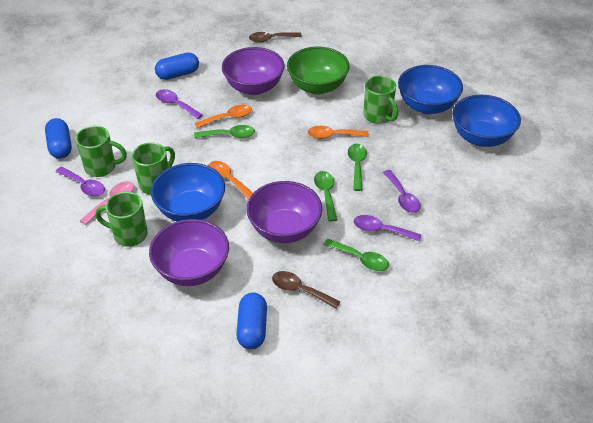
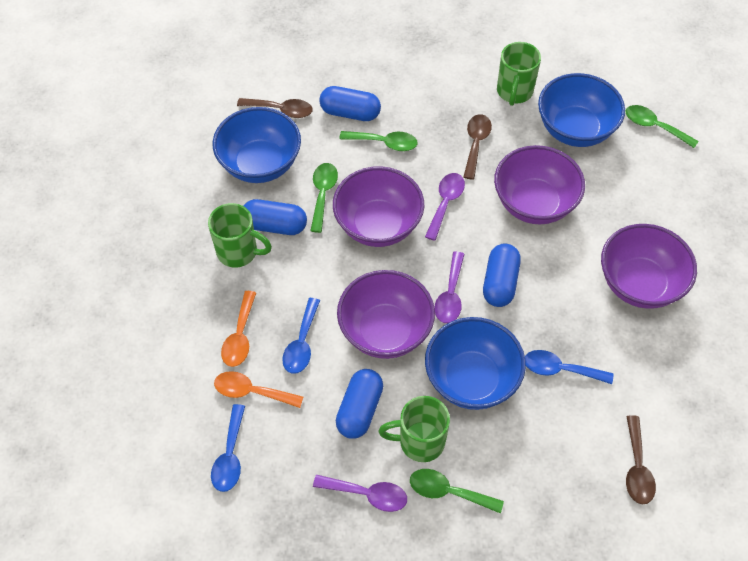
blue capsule: [45,118,72,159] [155,52,199,80] [236,293,267,349] = 3 -> [244,199,307,235] [319,86,381,121] [336,369,383,439] [483,243,521,307] = 4
blue spoon: none = 0 -> [211,404,245,492] [282,298,320,374] [525,350,613,384] = 3
brown spoon: [249,32,302,43] [272,271,340,309] = 2 -> [237,98,312,118] [463,114,492,180] [626,415,656,504] = 3
green bowl: [287,46,350,95] = 1 -> none = 0
green mug: [75,126,127,177] [95,192,148,247] [132,142,175,194] [363,76,398,124] = 4 -> [208,203,272,268] [378,396,450,462] [497,42,541,106] = 3
orange spoon: [195,105,252,128] [208,161,253,199] [308,126,369,139] = 3 -> [214,371,303,408] [221,291,256,367] = 2
pink spoon: [80,181,134,225] = 1 -> none = 0
purple bowl: [149,219,229,286] [222,47,285,95] [246,181,322,243] = 3 -> [333,166,424,247] [337,270,435,359] [494,145,585,225] [601,224,697,309] = 4
purple spoon: [56,167,105,196] [156,89,203,119] [354,215,421,241] [383,170,421,213] = 4 -> [313,475,407,512] [425,173,465,241] [435,251,464,323] = 3

